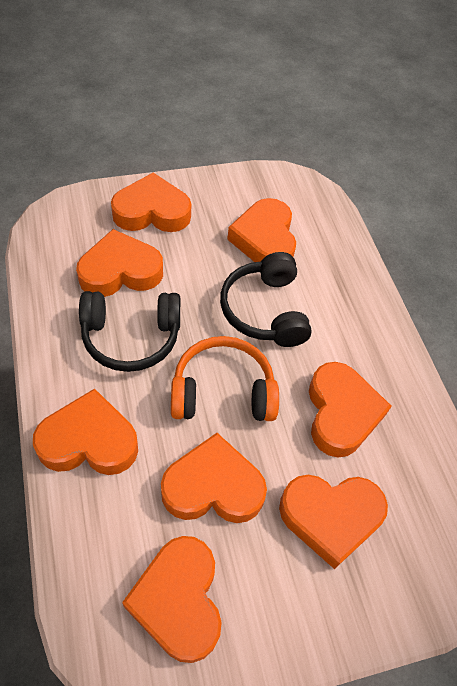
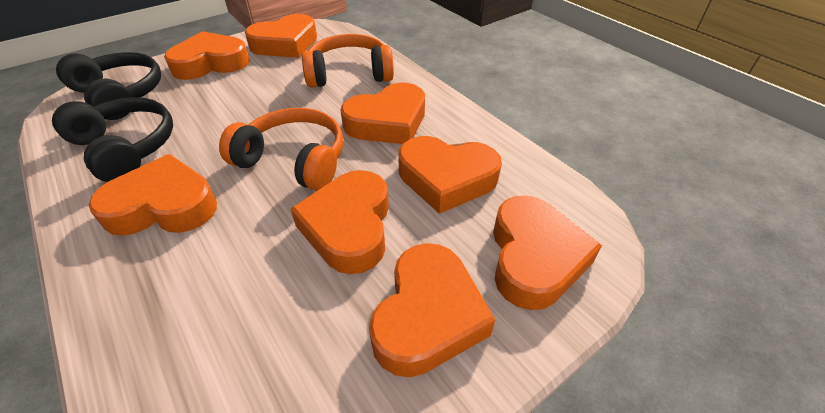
orange headphones: [171,336,279,421] = 1 -> [219,108,344,191] [302,34,394,88] = 2

